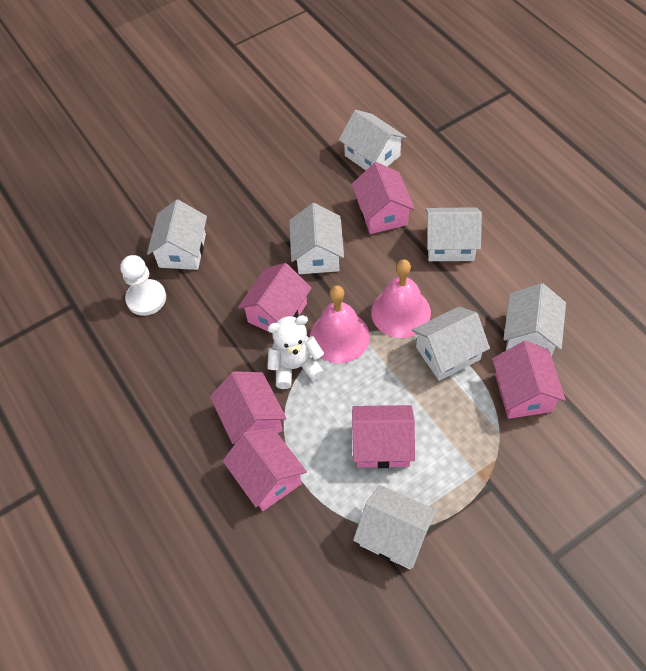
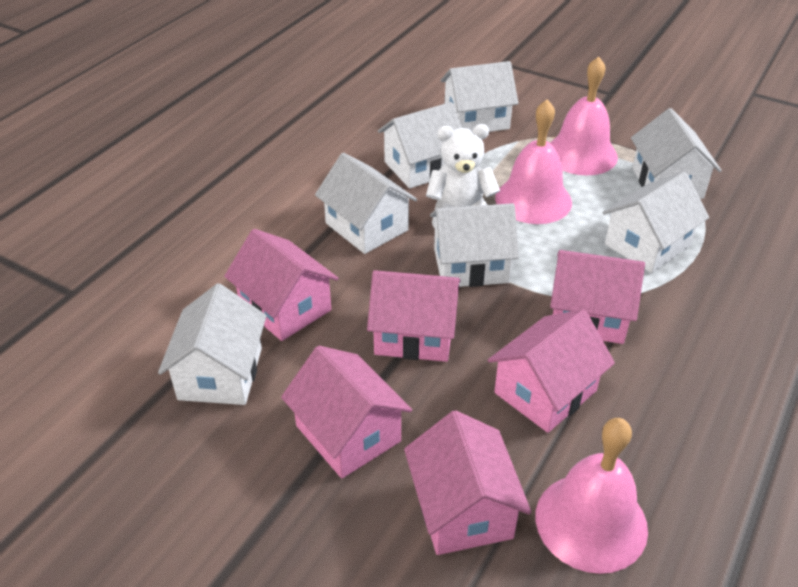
pink bell: [310,285,370,363] [371,259,431,338] = 2 -> [495,99,572,224] [536,418,648,574] [550,56,618,175] = 3
white pawn: [120,255,166,316] = 1 -> none = 0

